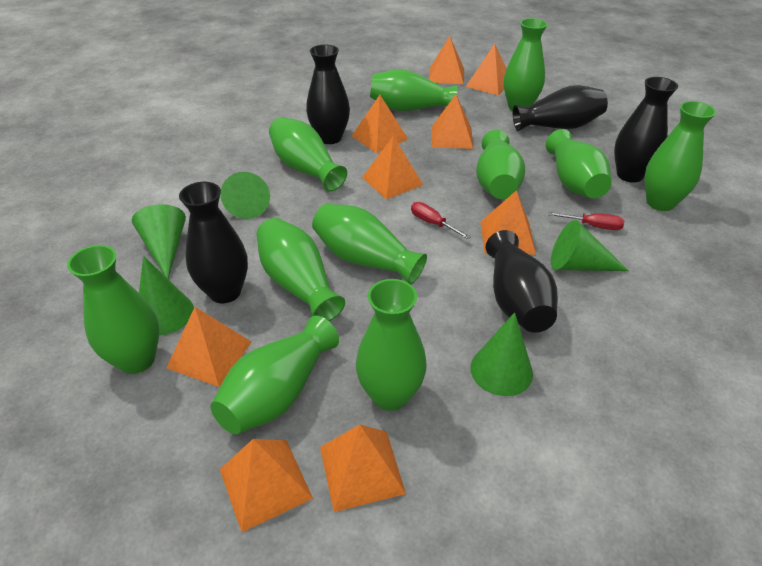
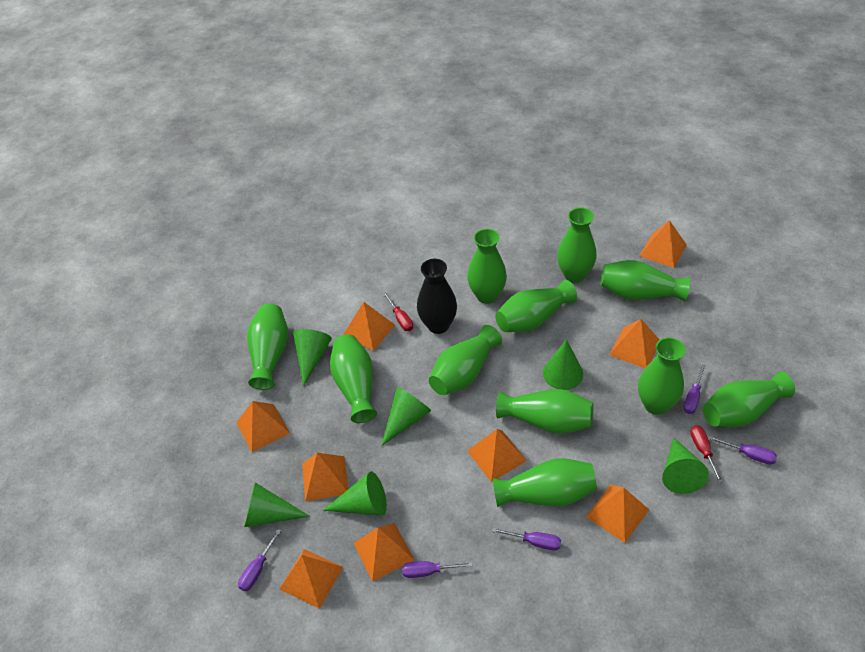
black vase: [179,182,248,303] [306,45,350,144] [486,230,558,333] [513,85,608,131] [614,77,678,183] = 5 -> [417,259,457,334] = 1
green cone: [132,204,186,279] [139,256,194,335] [220,172,270,219] [471,313,533,396] [551,220,629,271] = 5 -> [244,482,310,527] [293,329,332,387] [322,472,387,516] [381,387,431,447] [543,339,583,390] [662,438,709,494] = 6
purple screwdriver: none = 0 -> [238,529,281,591] [402,561,473,578] [492,528,561,551] [683,365,705,414] [709,436,777,464] = 5

